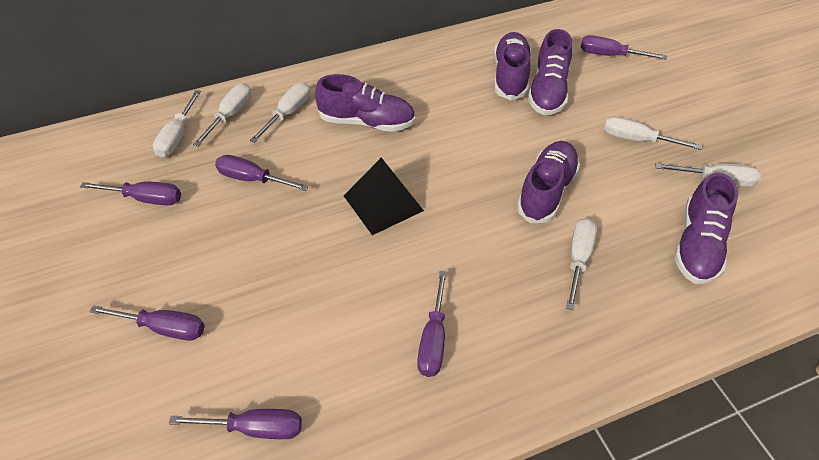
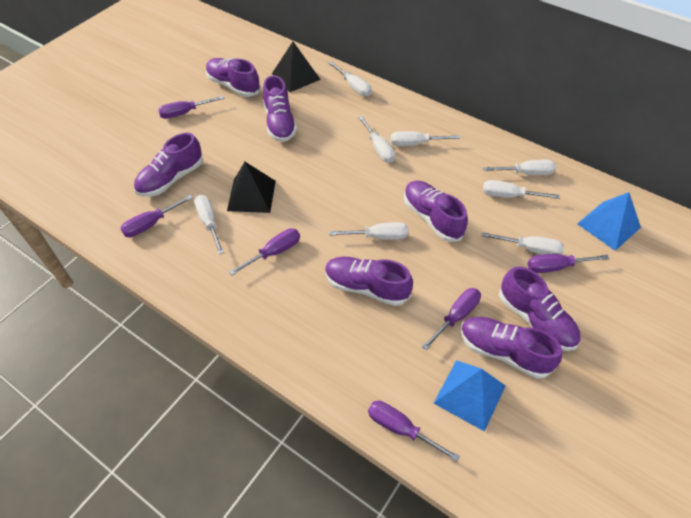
black pyramid: [344,158,424,235] = 1 -> [227,162,276,213] [272,42,321,92] = 2
blue pyramid: none = 0 -> [434,360,506,432] [577,192,641,251] = 2
purple shoe: [315,74,415,132] [494,32,531,100] [517,141,580,223] [528,29,573,115] [674,172,738,284] = 5 -> [134,133,203,197] [206,58,261,97] [263,75,297,142] [325,257,413,306] [404,181,468,242] [461,317,562,379] [499,267,581,351] = 7
white screwdriver: [153,90,201,158] [193,83,251,147] [250,82,310,143] [566,218,597,310] [604,116,702,150] [655,163,761,187] = 6 -> [194,195,224,254] [328,61,372,97] [329,222,409,240] [358,116,395,163] [391,131,460,146] [482,232,564,255] [483,159,556,175] [483,180,559,199] = 8

